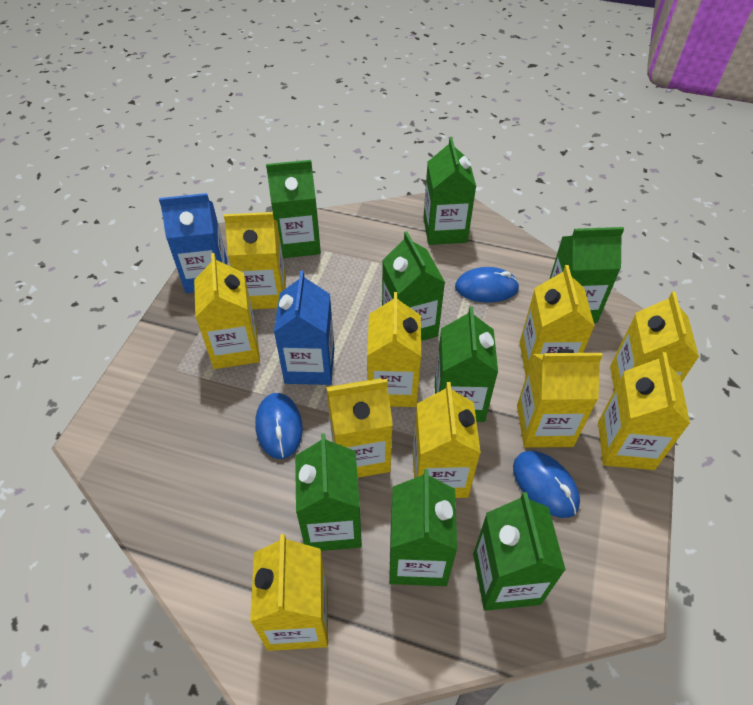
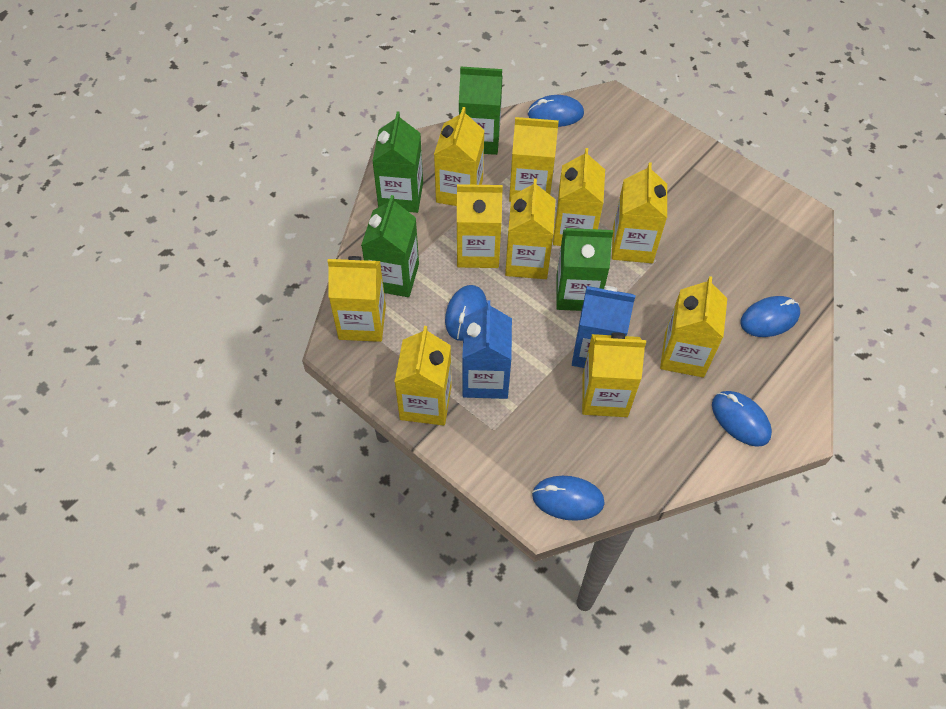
blue mouse: [255,393,303,459] [455,267,520,303] [513,451,580,518] = 3 -> [445,285,487,341] [528,95,584,127] [532,476,605,521] [712,391,772,447] [740,296,800,337] = 5
green carton: [266,160,321,258] [295,434,362,551] [382,231,445,341] [389,469,457,586] [423,137,476,245] [435,306,498,422] [473,492,566,611] [550,227,624,323] = 8 -> [361,195,419,297] [372,111,423,213] [459,67,502,155] [556,228,613,311] = 4

